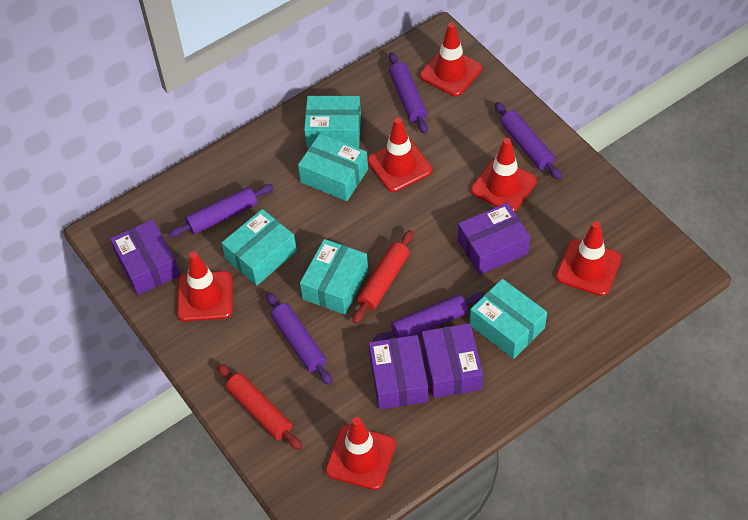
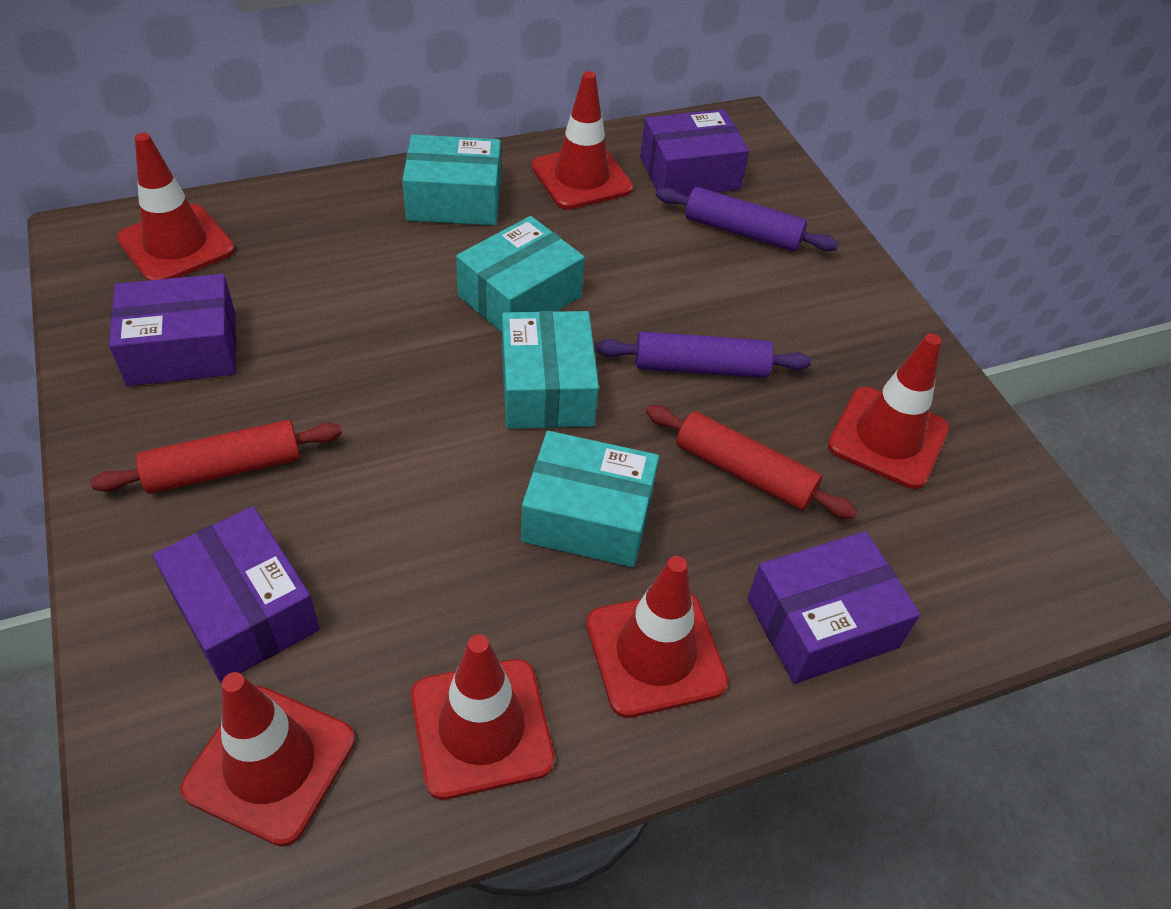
purple rolling pin: [168,184,274,237] [266,292,332,385] [373,292,485,342] [389,52,428,134] [495,102,562,180] = 5 -> [596,331,811,378] [656,187,839,251] = 2
turquoise box: [222,209,297,286] [298,133,368,201] [300,239,368,315] [304,96,361,148] [470,279,547,359] = 5 -> [402,134,501,225] [456,216,585,333] [502,311,599,429] [521,431,659,567] = 4

